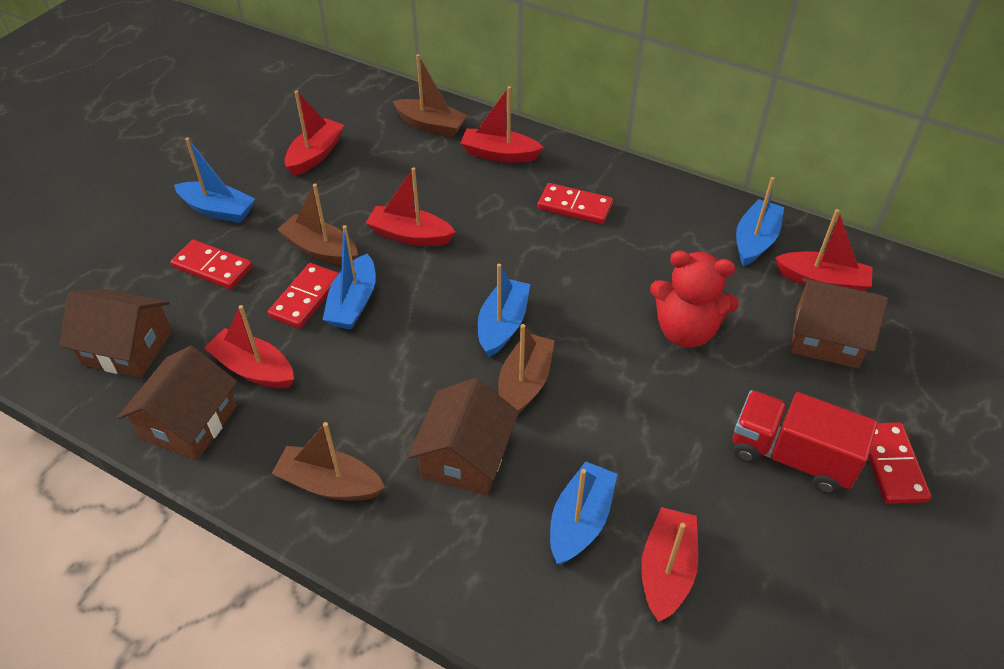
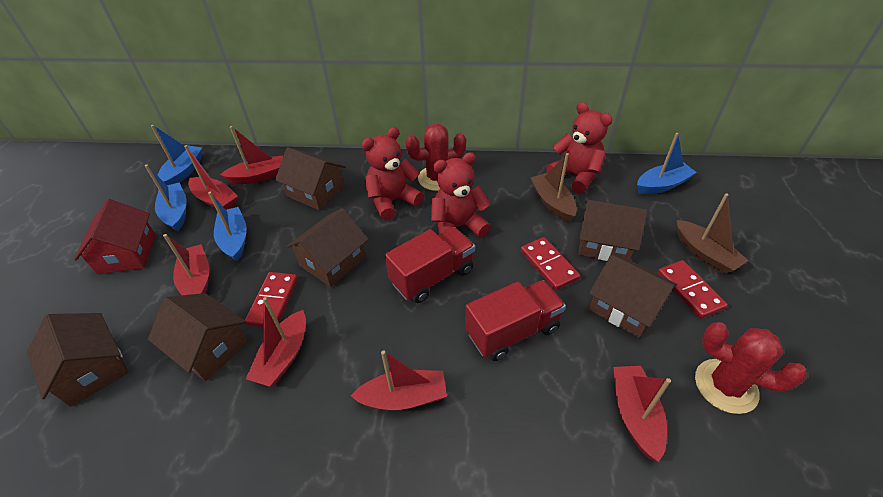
blue boat: [174,138,255,223] [323,225,375,329] [478,263,530,357] [550,461,617,565] [736,177,784,266] = 5 -> [145,165,187,231] [151,125,202,185] [208,192,247,261] [637,133,697,194] = 4
brown boat: [272,422,385,501] [277,184,358,265] [393,54,468,137] [498,324,555,414] = 4 -> [531,153,577,222] [677,193,749,274] = 2
brown house: [59,289,172,378] [117,346,238,460] [408,378,519,496] [790,278,888,368] = 4 -> [27,313,129,407] [148,293,248,381] [275,147,346,210] [286,208,368,287] [578,200,647,261] [589,254,677,338] = 6
red cactus: none = 0 -> [405,124,466,191] [695,322,807,414] = 2
red domino: [170,240,252,289] [268,263,339,329] [537,183,613,224] [868,422,931,504] = 4 -> [245,272,298,327] [521,237,580,290] [658,260,728,319] = 3
red house: none = 0 -> [74,199,155,275] = 1
red teddy bear: [650,250,739,348] = 1 -> [361,127,424,221] [431,152,491,238] [546,102,612,194] = 3
red truck: [733,390,877,494] = 1 -> [385,227,475,303] [465,280,566,361] = 2

